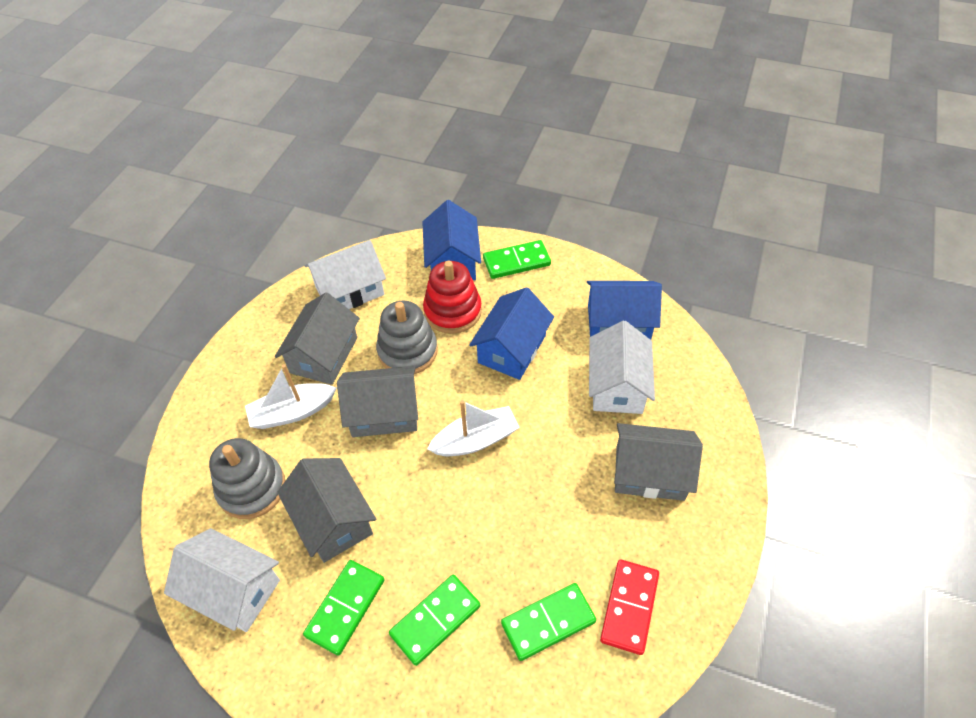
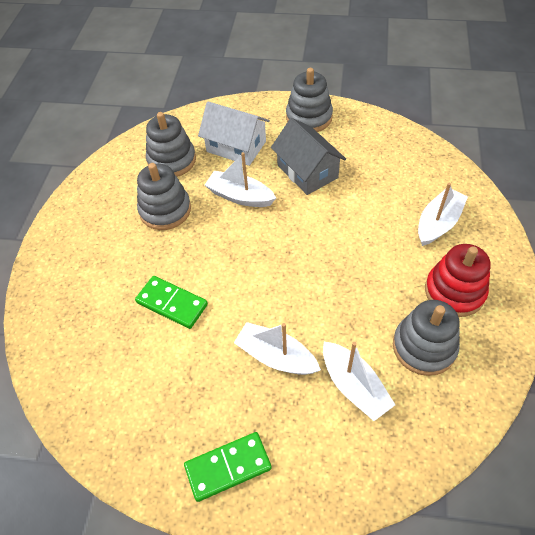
blue house: [422,200,481,280] [469,287,554,380] [587,281,662,340] = 3 -> none = 0
green domino: [303,560,384,656] [389,575,480,666] [483,240,551,279] [501,583,596,661] = 4 -> [135,276,208,329] [184,432,272,502] = 2
grey house: [275,292,360,385] [277,458,376,563] [337,366,418,437] [614,423,703,501] = 4 -> [271,118,346,195] = 1
grey stacking toy: [209,438,285,519] [376,301,438,374] = 2 -> [137,163,191,230] [146,112,196,177] [286,68,333,132] [393,300,460,376] = 4
red domino: [600,559,659,655] = 1 -> none = 0
white boat: [245,364,336,429] [427,400,520,456] = 2 -> [205,152,276,207] [234,322,321,375] [323,342,395,421] [418,183,468,246] = 4
white house: [164,528,280,632] [304,240,386,309] [589,321,655,414] = 3 -> [198,101,270,166] = 1

